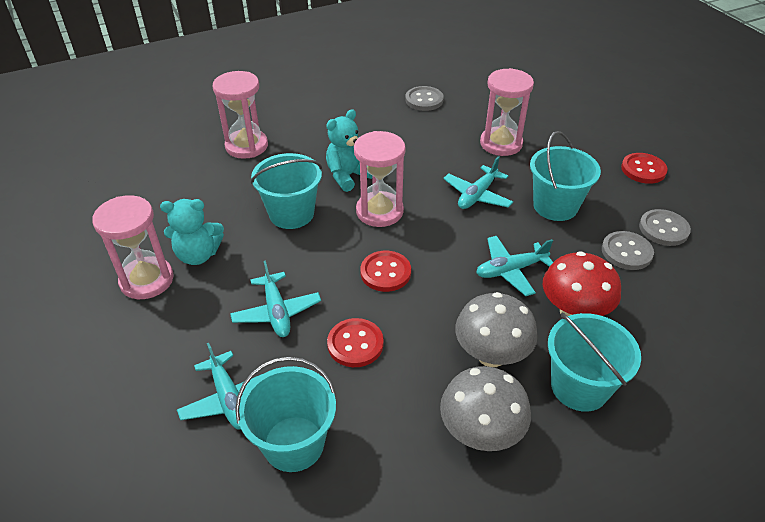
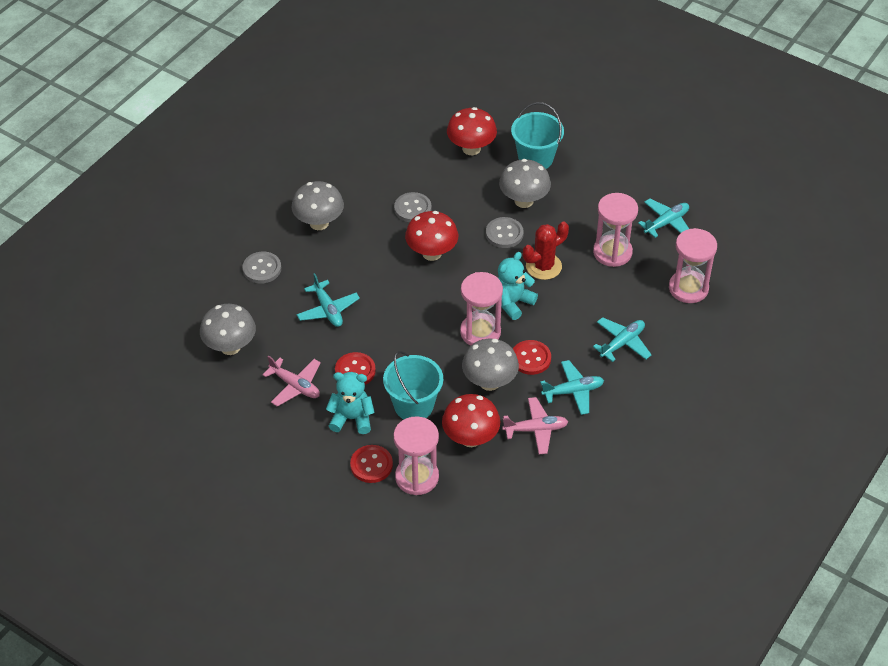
grey mushroom: [440,366,531,451] [455,292,538,367] = 2 -> [200,304,256,355] [291,181,344,230] [462,339,519,391] [499,159,551,208] = 4
pink plane: none = 0 -> [263,355,321,407] [502,397,568,454] = 2
red cactus: none = 0 -> [523,222,569,280] = 1
red mushroom: [542,251,621,316] = 1 -> [405,211,458,261] [442,394,501,447] [447,107,497,155] = 3
turquoise bucket: [235,356,336,472] [251,153,322,229] [530,131,601,221] [548,313,641,412] = 4 -> [383,351,443,419] [511,102,564,169] = 2

